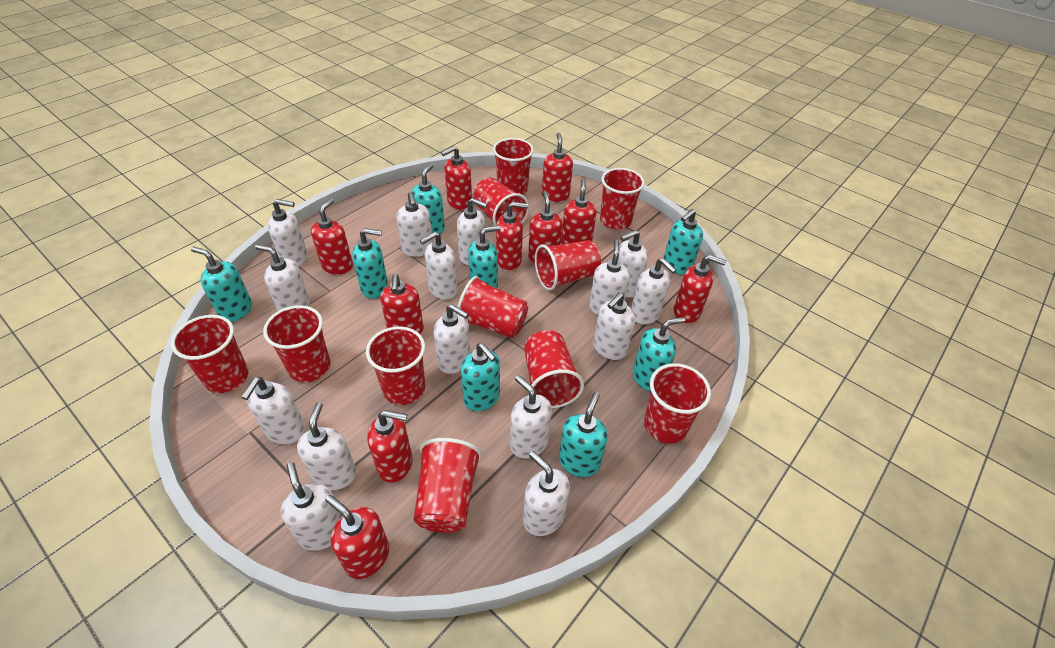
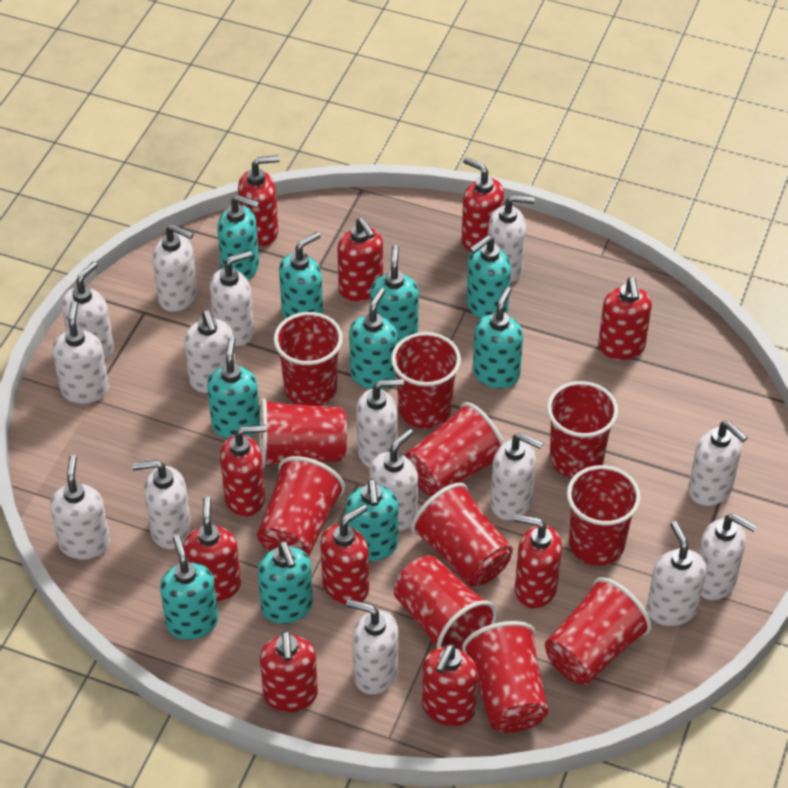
turquoise soap dispenser: [191,246,252,322] [352,228,388,299] [411,164,445,234] [461,343,500,411] [468,225,501,289] [559,392,608,477] [633,317,685,391] [663,209,703,275] = 8 -> [160,535,219,640] [207,337,260,439] [217,195,259,280] [258,541,313,624] [279,232,323,319] [346,479,398,561] [349,288,398,389] [370,245,419,342] [466,235,511,319] [473,287,523,388] = 10

